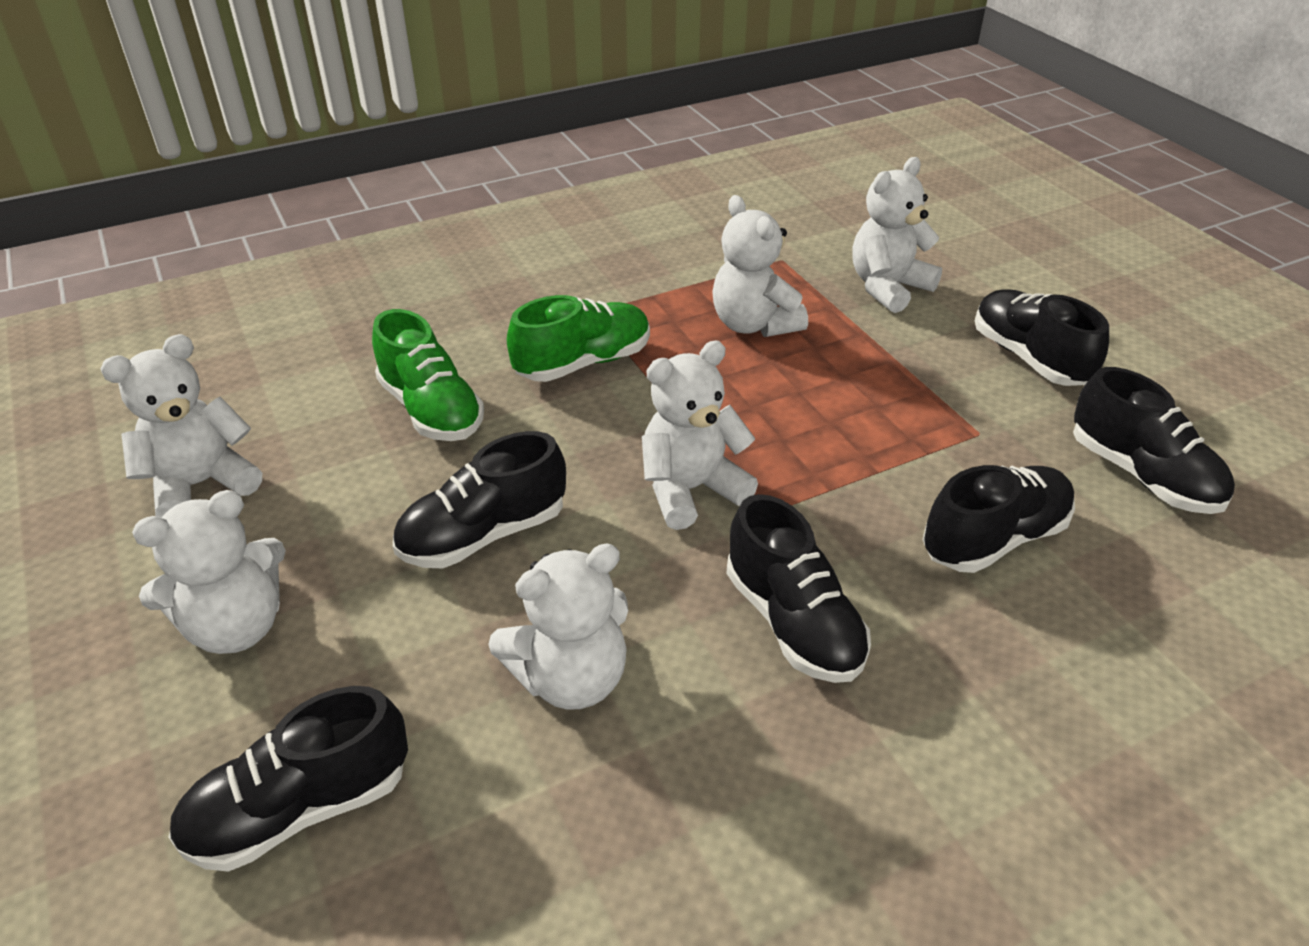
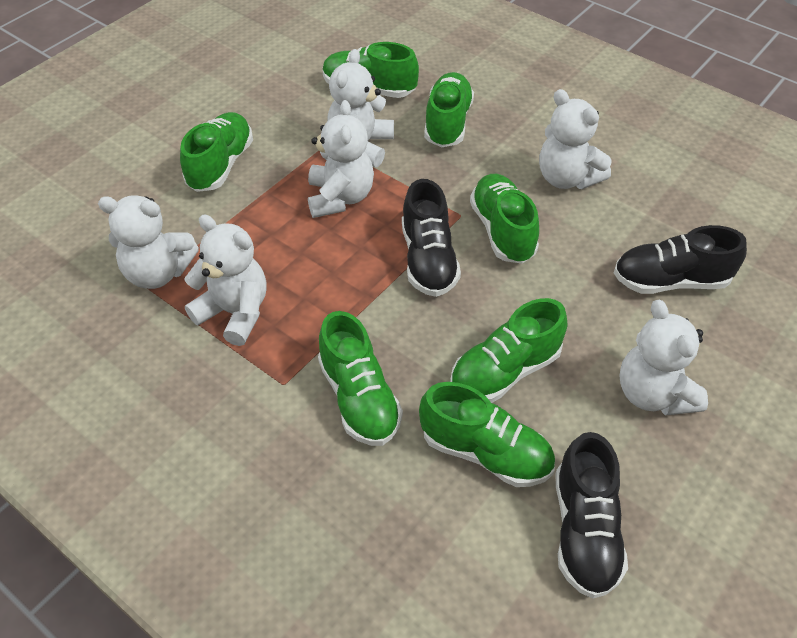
black shoe: [168,686,408,872] [393,431,566,568] [726,494,871,683] [922,465,1075,573] [975,290,1109,386] [1073,367,1235,514] = 6 -> [402,179,461,297] [555,432,628,598] [614,225,747,294] = 3
green shoe: [372,309,484,441] [507,295,650,382] = 2 -> [180,112,253,192] [318,311,403,446] [323,42,419,98] [419,382,555,487] [424,72,474,147] [450,298,567,403] [470,174,539,263] = 7

